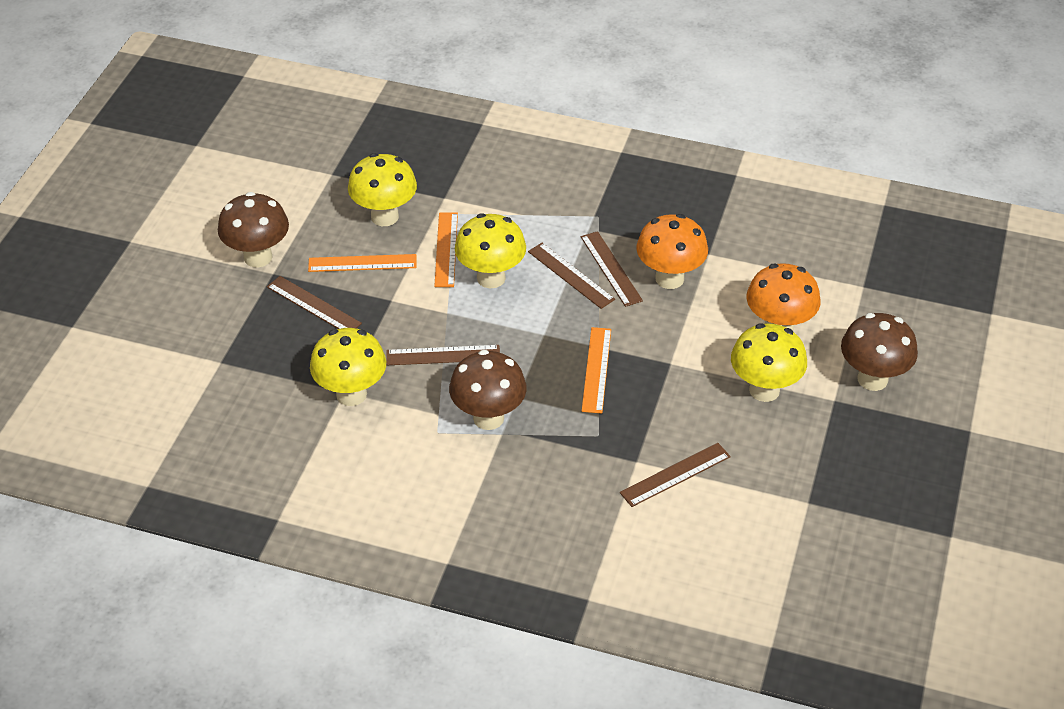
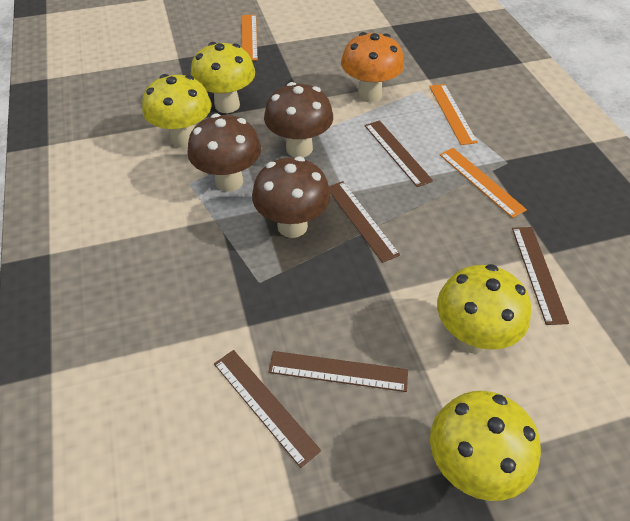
orange mushroom: [636,214,708,289] [746,263,820,331] = 2 -> [341,32,404,102] = 1

